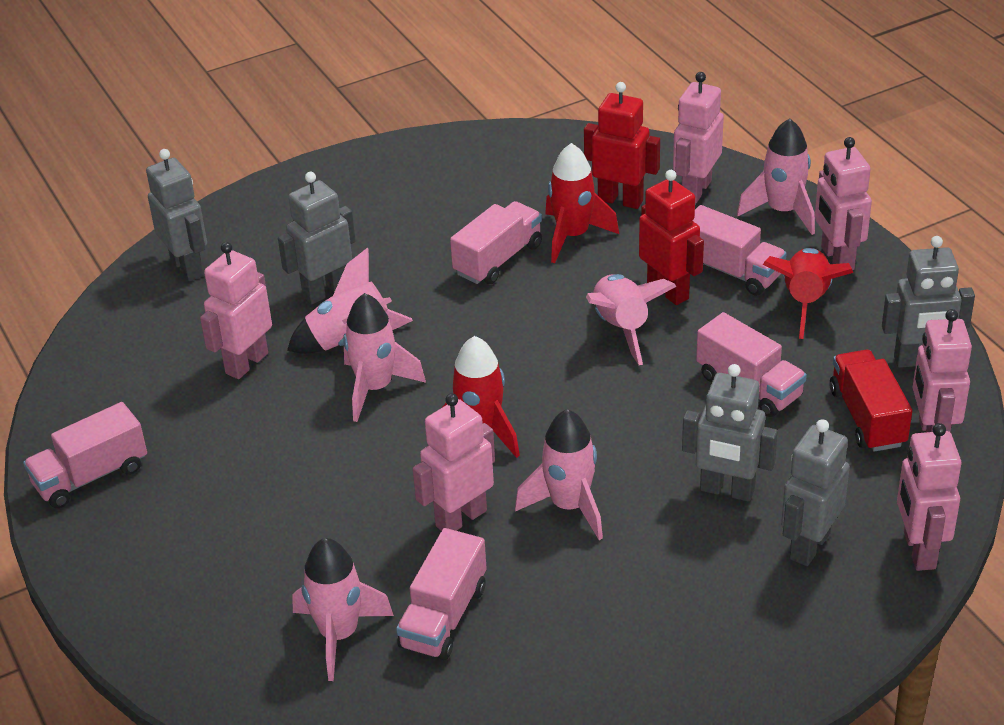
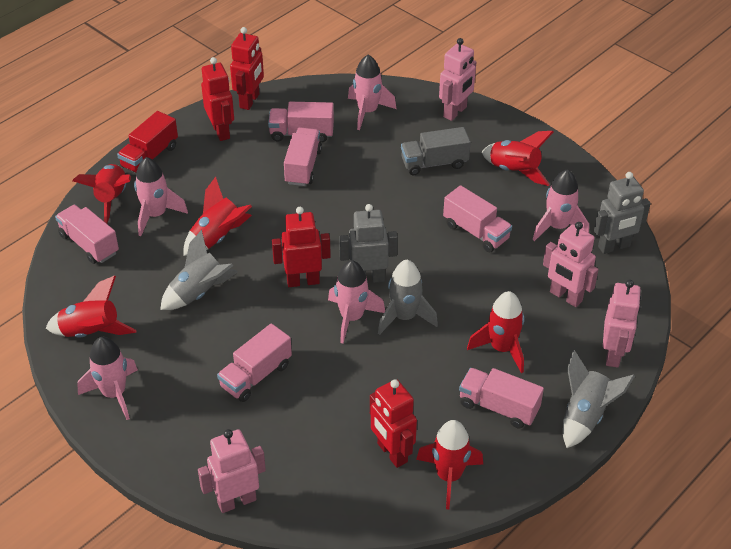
grey robot: [146,149,207,281] [278,172,356,304] [682,364,778,502] [781,419,850,566] [882,236,975,368] = 5 -> [339,204,398,283] [594,172,651,254] = 2
grey rocket: none = 0 -> [160,230,238,310] [378,260,438,335] [563,350,635,448] = 3
grey truck: none = 0 -> [401,127,471,175] = 1
pink robot: [200,242,272,379] [413,393,495,531] [673,72,724,204] [815,137,872,270] [897,423,961,571] [912,309,972,432] = 6 -> [198,429,266,513] [439,38,476,121] [543,222,599,307] [603,280,641,368] = 4
pink rocket: [287,248,413,354] [292,538,394,681] [343,293,426,422] [515,409,603,540] [586,274,677,365] [737,118,815,235] = 6 -> [77,337,138,420] [134,157,188,236] [328,260,385,344] [348,55,396,130] [533,169,589,241] = 5
pink truck: [23,402,147,508] [396,528,487,660] [450,201,542,284] [693,205,787,296] [696,312,807,417] = 5 -> [55,205,119,264] [217,323,292,402] [268,102,334,143] [284,127,322,186] [443,185,512,252] [459,368,544,429] = 6
red robot: [584,82,660,209] [639,170,704,305] = 2 -> [201,57,234,141] [230,27,264,110] [272,207,331,287] [370,379,417,468] = 4
red rocket: [443,336,520,458] [545,143,619,263] [763,248,853,339] = 3 -> [46,276,137,338] [73,164,131,224] [183,177,252,256] [416,420,483,509] [467,291,524,373] [482,131,554,186] = 6

